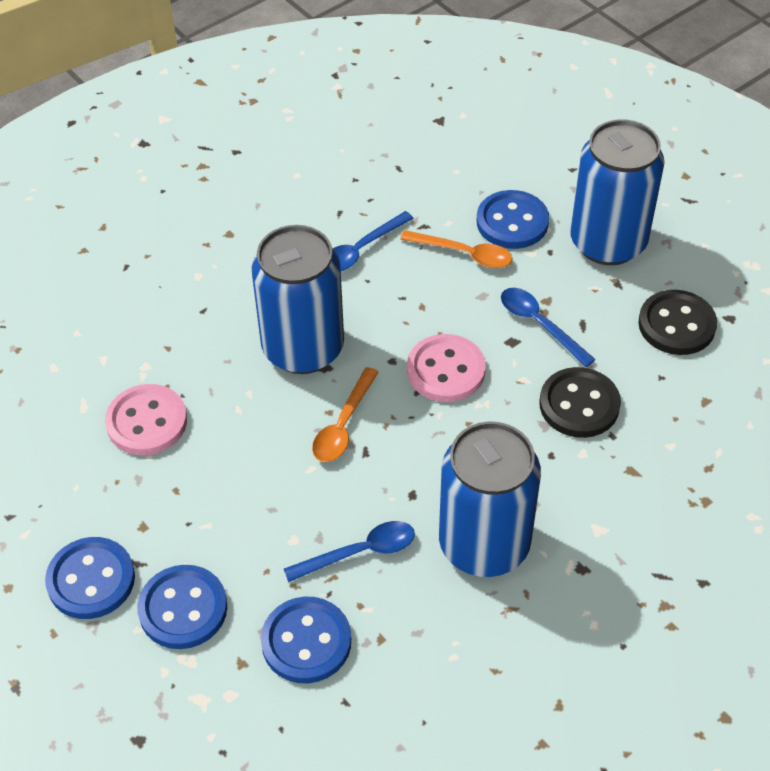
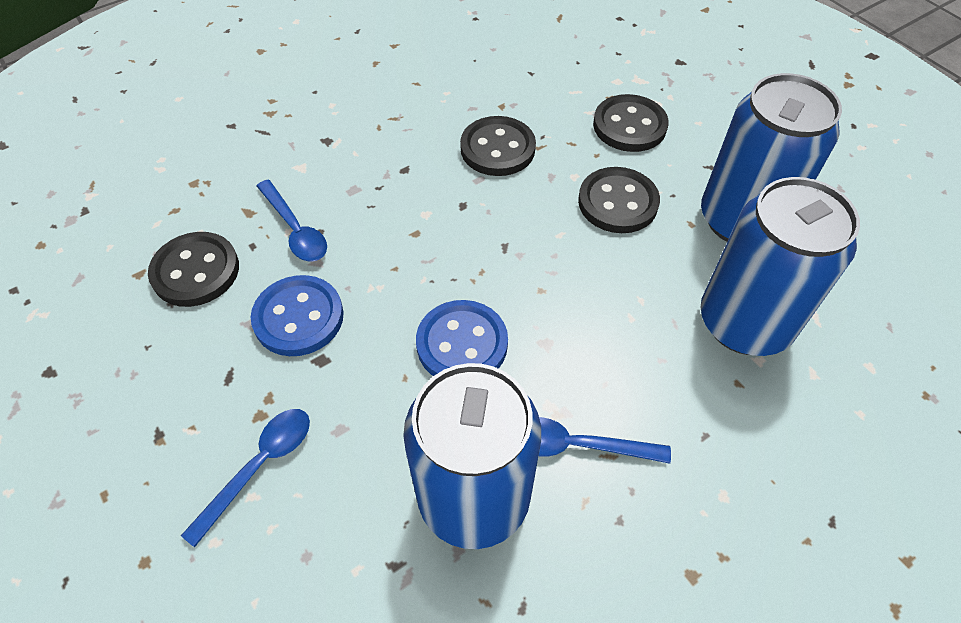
black button: [540,367,621,438] [638,290,717,355] = 2 -> [148,232,239,307] [460,116,536,176] [578,167,660,233] [593,94,669,152] = 4
blue button: [45,537,135,619] [137,565,227,649] [261,597,351,683] [477,190,549,249] = 4 -> [251,275,344,356] [416,300,508,376] = 2
orange spoon: [312,367,379,462] [400,230,512,268] = 2 -> none = 0
pink button: [105,384,187,455] [407,334,486,402] = 2 -> none = 0

